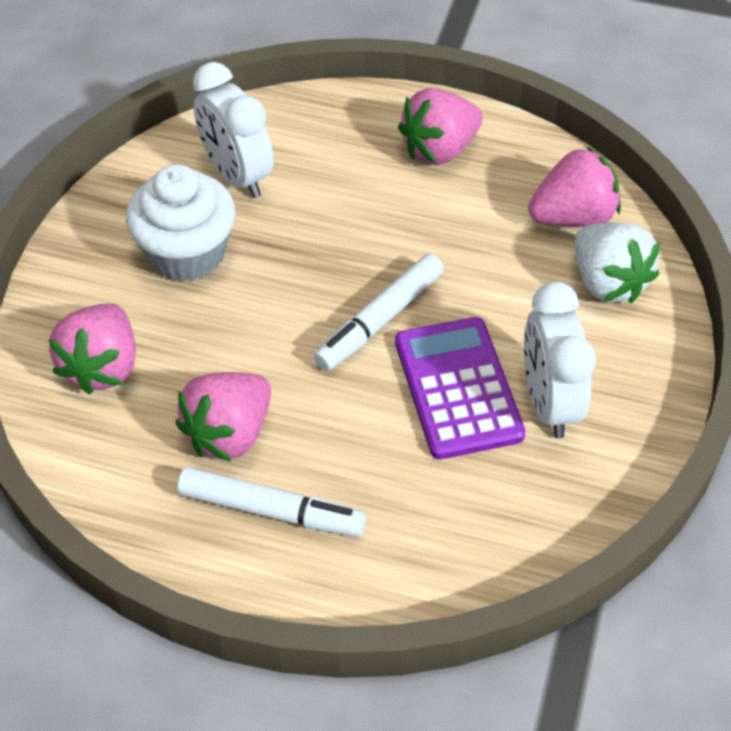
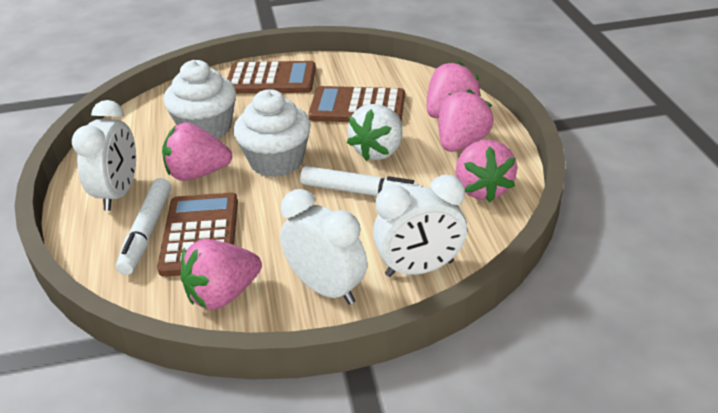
brown calculator: none = 0 -> [157,193,238,277] [227,61,316,94] [308,86,405,122] = 3
pink strawberry: [49,304,136,394] [176,372,271,462] [398,88,483,165] [528,147,621,227] = 4 -> [162,123,232,181] [180,239,262,310] [427,61,481,118] [438,89,493,152] [456,140,517,202] = 5
purple calculator: [395,317,526,460] = 1 -> none = 0
white clock: [193,62,273,198] [524,281,596,438] = 2 -> [72,100,136,211] [280,189,367,305] [373,175,467,277] = 3
white cupcake: [126,165,236,282] = 1 -> [164,60,236,138] [233,89,311,177] = 2

